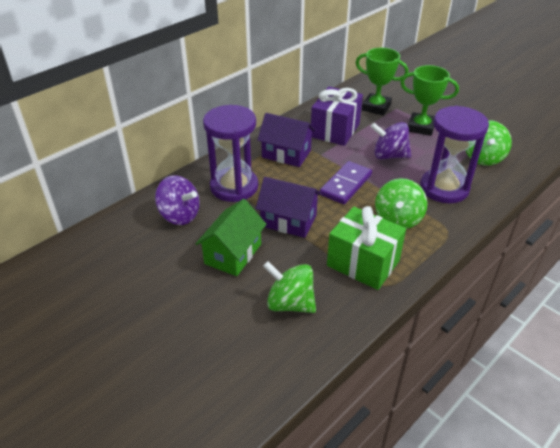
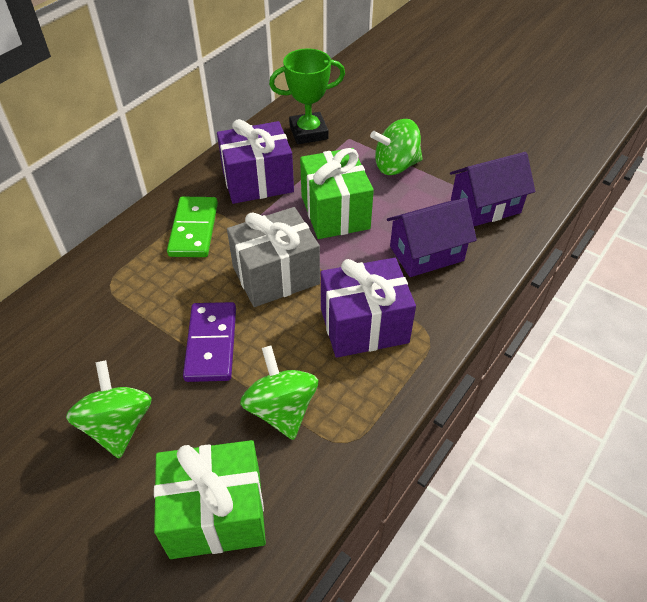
green domino: none = 0 -> [167,197,218,257] = 1
green gift: [327,206,406,290] = 1 -> [154,440,266,559] [300,148,374,239] = 2
green house: [196,199,267,276] = 1 -> none = 0
green trophy: [355,48,408,116] [400,65,459,136] = 2 -> [269,48,345,144] = 1
grey gift: none = 0 -> [227,207,320,307] = 1
purple gift: [311,87,363,146] = 1 -> [217,119,294,204] [321,258,416,358] = 2
purple hourglass: [203,105,258,202] [420,106,489,203] = 2 -> none = 0
purple spinning top: [155,175,200,225] [371,122,411,159] = 2 -> none = 0

